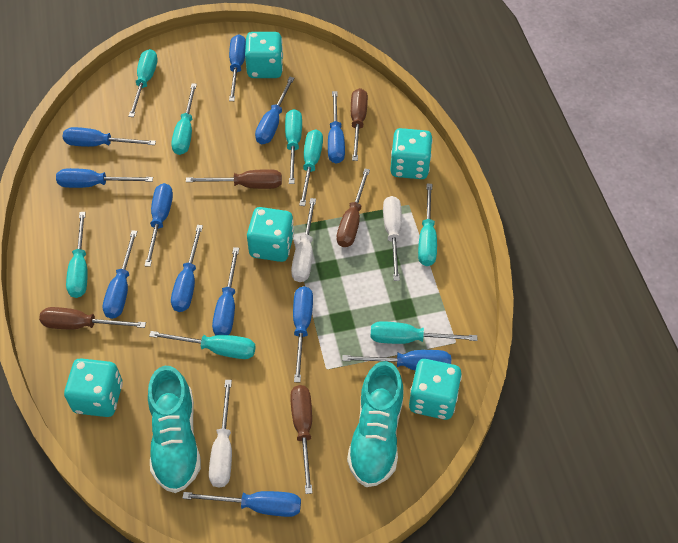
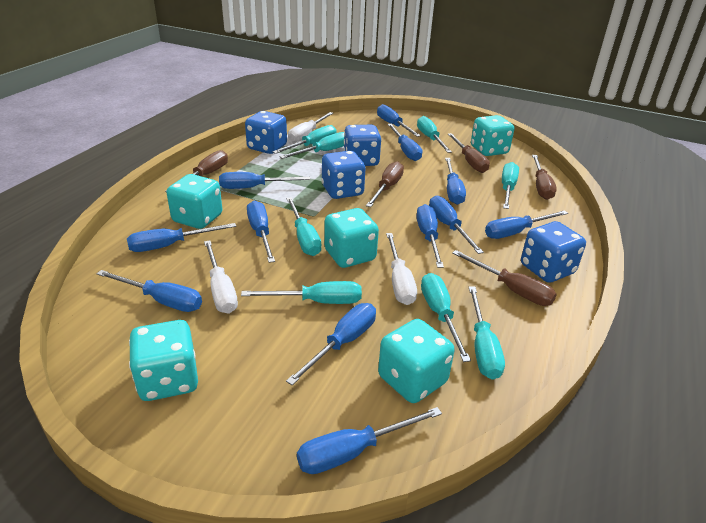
blue dice: none = 0 -> [245,111,287,154] [321,151,366,199] [344,125,381,166] [521,221,586,283] = 4
turquoise shoe: [148,366,201,493] [347,361,404,487] = 2 -> none = 0

